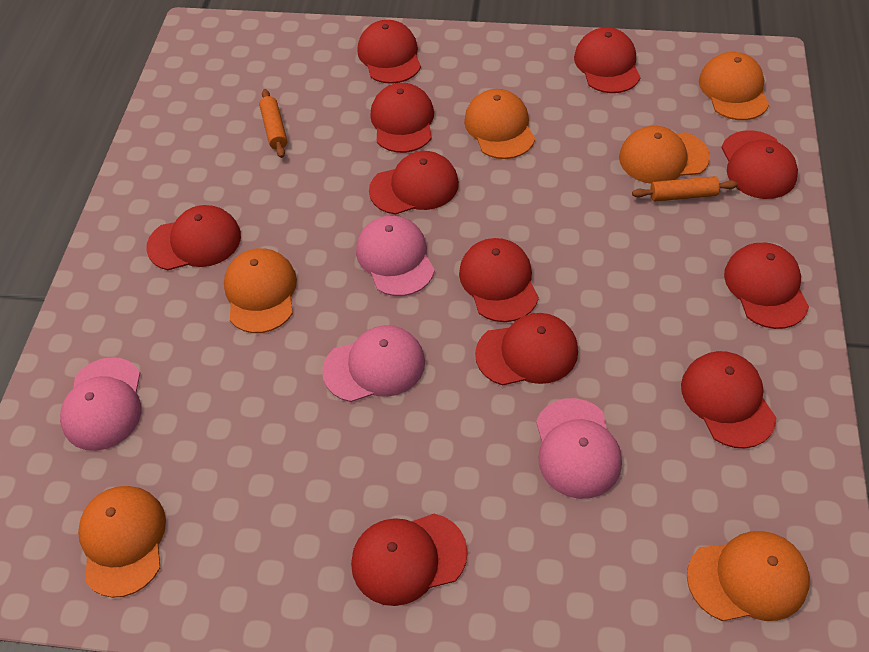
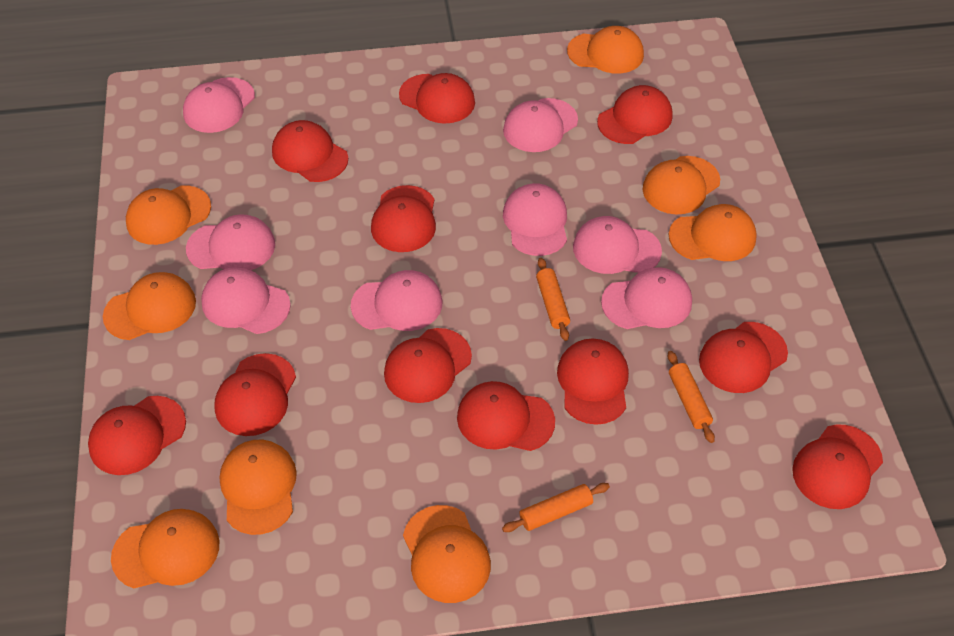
orange cap: [78,486,166,598] [224,248,297,333] [464,89,535,159] [619,126,710,184] [687,531,810,621] [699,52,769,120] = 6 -> [103,272,196,340] [111,509,219,588] [126,186,211,245] [220,440,297,535] [403,505,491,603] [567,26,644,73] [642,156,720,214] [669,204,757,261] = 8
orange rolling pin: [259,89,287,158] [632,176,738,202] = 2 -> [502,483,610,532] [536,258,570,341] [668,351,715,443] = 3
pink cap: [60,357,141,451] [322,325,425,402] [356,216,435,296] [536,398,622,499] = 4 -> [183,77,255,133] [186,214,275,270] [201,267,291,334] [351,270,442,331] [503,98,578,152] [503,183,567,256] [573,216,662,274] [601,267,692,329] = 8

